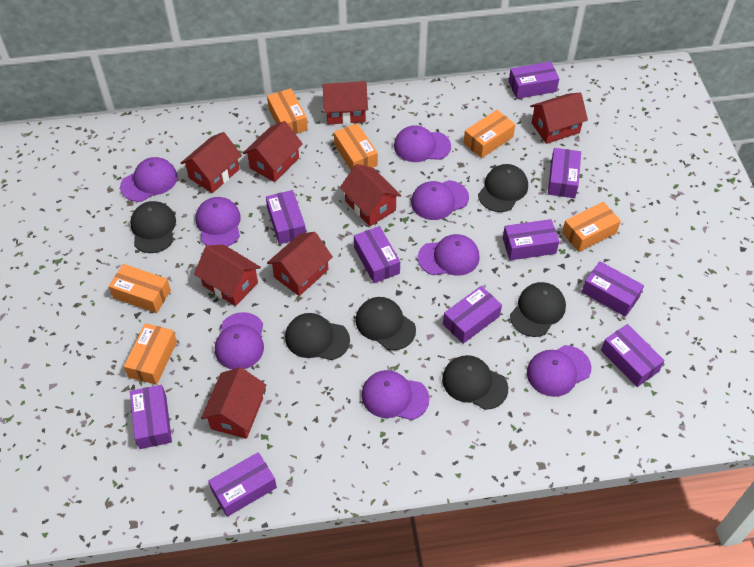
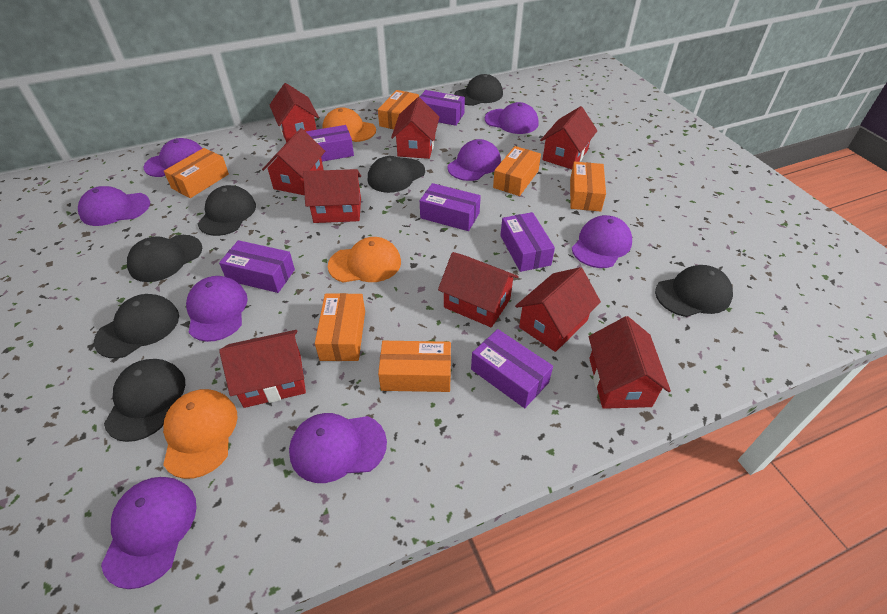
black cap: [130,201,176,253] [285,313,350,360] [356,297,416,351] [442,355,508,410] [478,164,528,212] [510,282,566,337] = 6 -> [94,294,179,359] [104,359,185,442] [127,235,202,282] [198,185,256,236] [368,156,425,193] [454,74,503,106] [655,265,733,317] = 7
orange cap: none = 0 -> [163,389,238,479] [322,107,376,142] [328,237,401,282] = 3
purple box: [130,385,172,449] [208,452,277,517] [266,190,306,244] [354,226,400,283] [443,286,502,344] [503,219,559,260] [509,61,559,99] [548,148,581,198] [582,261,644,317] [601,324,665,387] = 10 -> [219,240,295,293] [306,125,354,162] [420,90,465,126] [420,183,481,231] [471,329,553,408] [500,212,555,272] = 6
red house: [181,132,242,193] [194,244,261,306] [201,367,267,439] [243,121,303,182] [267,232,333,296] [322,81,368,125] [340,164,402,226] [530,92,588,144] = 8 -> [219,330,306,408] [262,128,325,195] [269,83,319,142] [303,169,361,223] [391,97,439,159] [438,252,519,327] [515,267,601,352] [540,106,597,169] [589,316,671,409] = 9

